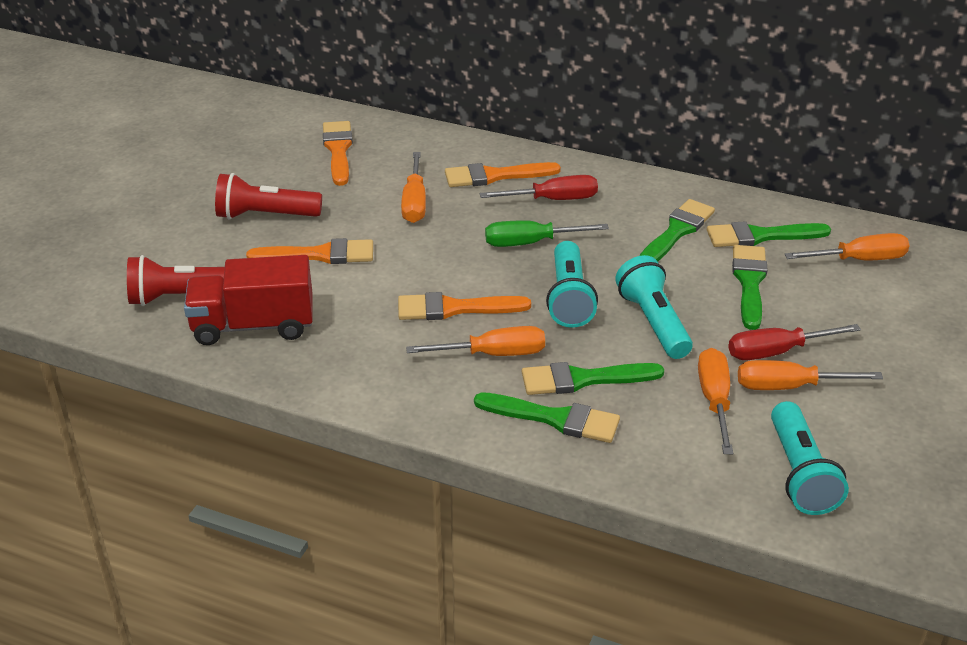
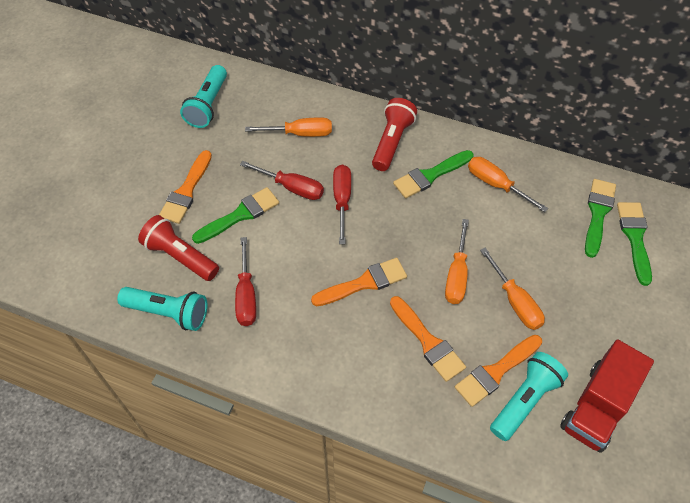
green brush: [474,392,620,443] [522,362,664,395] [639,199,715,262] [707,221,831,247] [732,245,768,330] = 5 -> [192,187,279,244] [393,150,474,198] [585,179,616,258] [617,202,652,286] = 4
green screwdriver: [485,220,609,247] = 1 -> none = 0
orange screwdriver: [401,152,426,223] [406,326,545,356] [698,348,733,454] [738,360,883,390] [784,233,910,261] = 5 -> [245,117,332,137] [445,219,469,304] [468,157,548,212] [480,248,545,330] = 4
red screwdriver: [480,175,598,200] [728,324,861,360] = 2 -> [235,237,256,326] [240,161,324,200] [333,165,351,244] = 3

